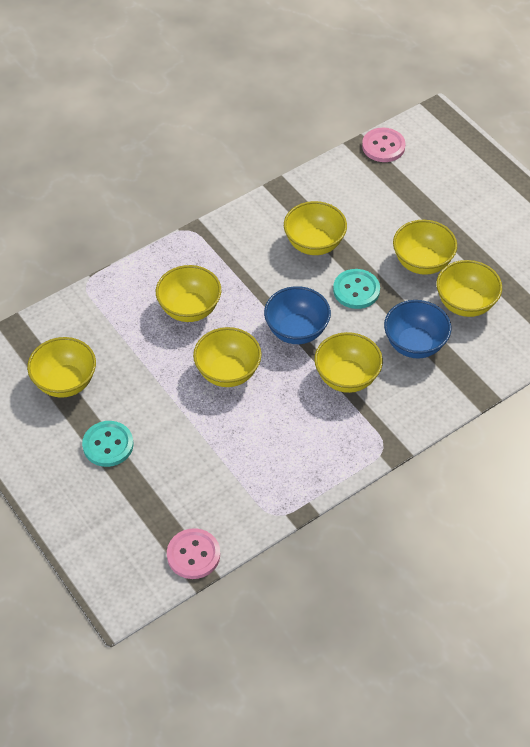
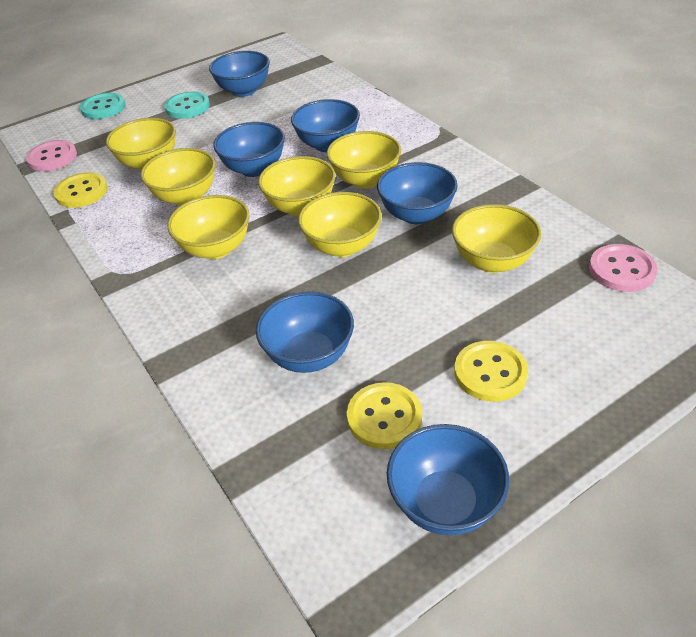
blue bowl: [264,286,331,344] [384,300,451,358] = 2 -> [209,51,270,97] [214,122,285,177] [256,291,354,373] [291,99,360,152] [377,162,458,224] [387,424,509,535] = 6
yellow button: none = 0 -> [53,172,108,208] [347,382,422,449] [454,341,528,402] = 3

